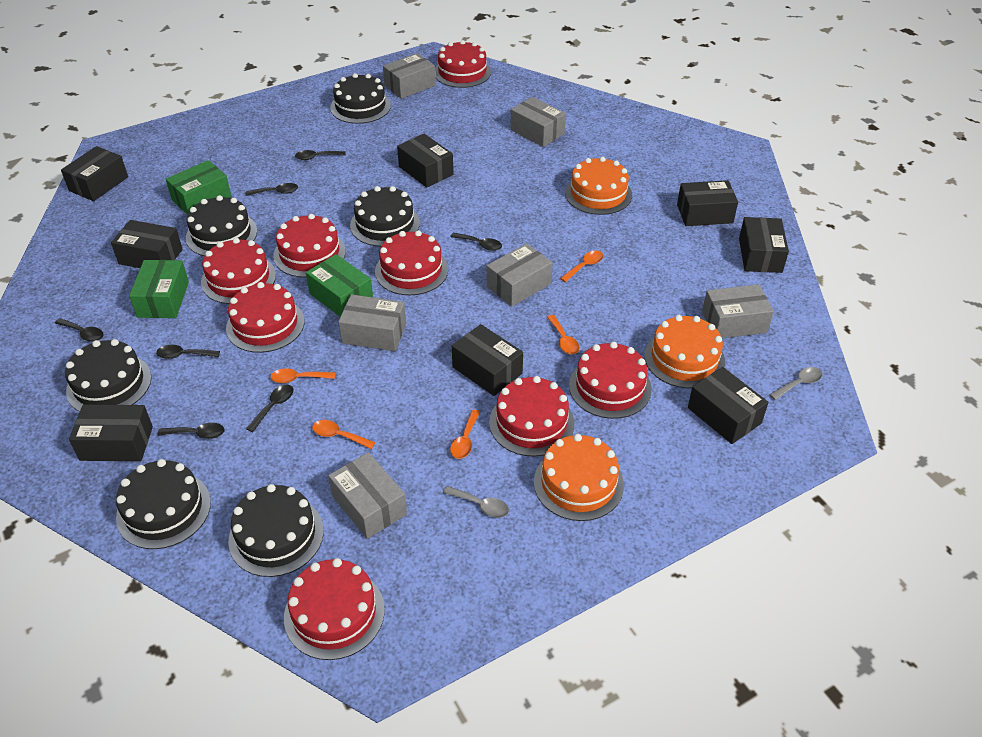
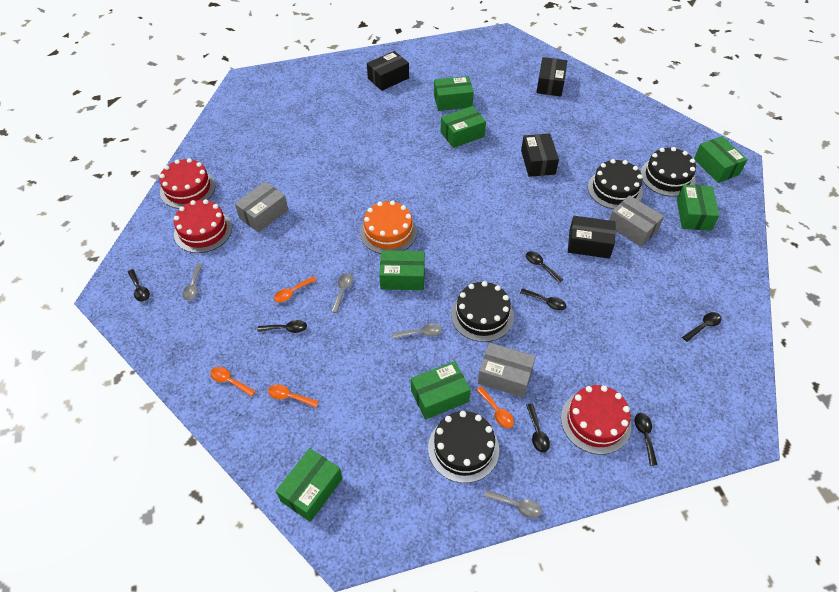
black box: [61,146,128,201] [69,405,153,461] [111,220,183,268] [397,134,454,188] [452,324,523,396] [677,180,738,226] [688,367,768,444] [739,217,789,273] = 8 -> [367,51,409,91] [521,134,559,177] [536,57,567,97] [568,216,616,259] = 4
black cake: [65,339,151,412] [116,459,211,549] [186,195,257,256] [228,484,324,577] [330,73,391,124] [350,186,420,247] = 6 -> [428,411,499,483] [451,281,514,342] [588,159,643,209] [641,147,696,197] = 4
green box: [129,260,189,318] [166,160,231,215] [306,254,373,317] = 3 -> [276,448,343,522] [379,250,425,290] [411,361,471,420] [434,76,474,111] [441,106,486,148] [677,185,719,231] [694,136,748,183] = 7
grey box: [328,452,407,539] [338,294,406,351] [383,53,436,99] [487,243,553,307] [510,97,566,147] [702,284,774,338] = 6 -> [235,182,288,233] [478,343,536,398] [609,195,664,247] = 3
grey spoon: [443,486,509,518] [769,367,822,400] = 2 -> [183,264,202,301] [331,273,353,313] [392,324,442,339] [484,490,542,518] = 4
orange cake: [534,434,624,521] [565,157,632,215] [644,315,725,388] = 3 -> [360,201,417,254] = 1
orange spoon: [270,368,335,383] [312,420,375,449] [450,409,480,459] [547,315,579,354] [560,250,604,282] = 5 -> [210,367,255,397] [268,384,319,407] [274,276,317,302] [476,386,514,428] = 4
red cake: [201,238,276,304] [226,282,304,353] [273,214,346,278] [284,558,385,660] [375,230,448,295] [435,40,491,88] [489,376,574,456] [569,342,652,419] = 8 -> [159,158,216,209] [174,199,232,253] [561,385,631,455] = 3

